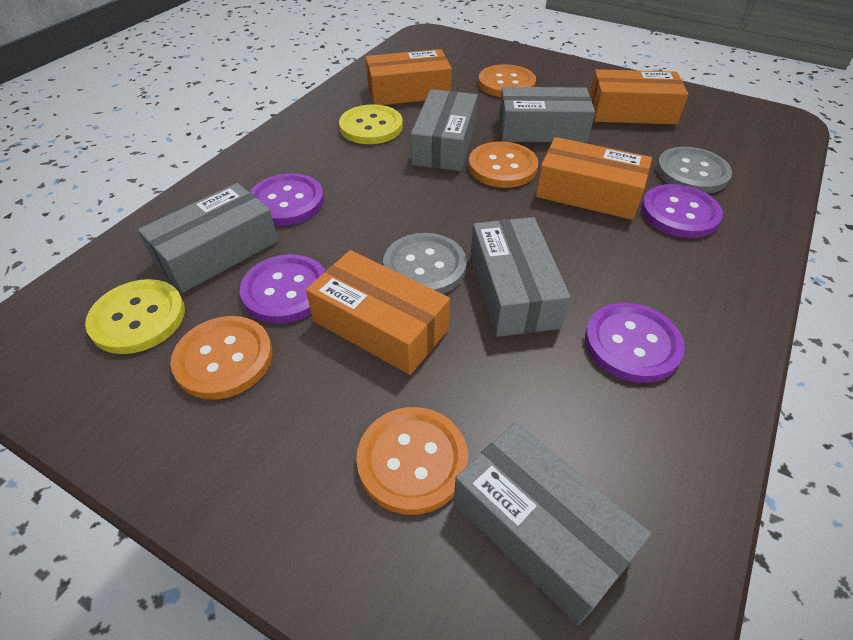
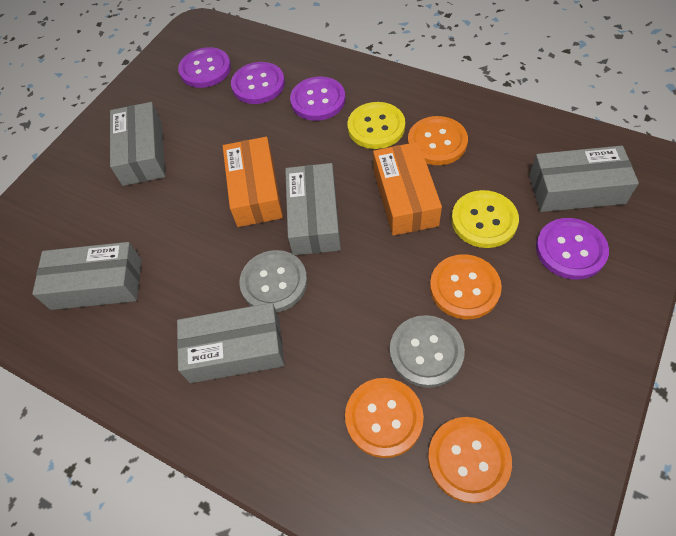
orange box: [306,250,450,375] [365,49,452,105] [536,137,652,220] [590,69,688,124] = 4 -> [223,137,283,227] [373,142,442,236] = 2

